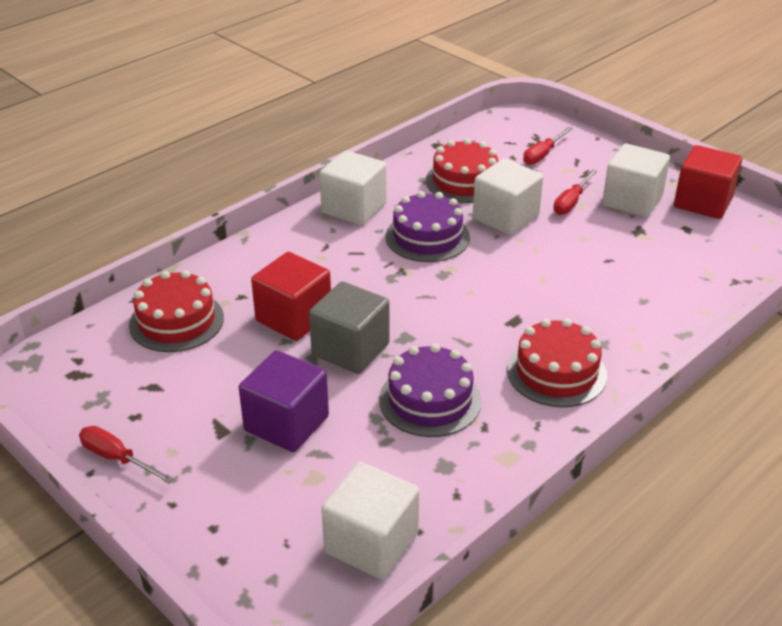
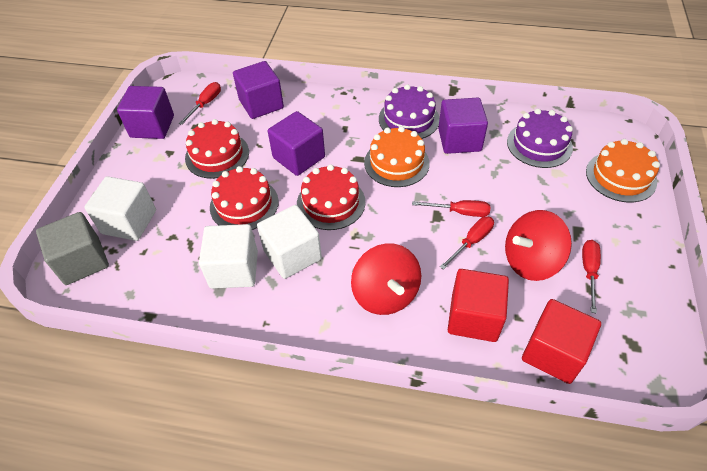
orange cake: none = 0 -> [364,126,430,187] [586,139,660,203] = 2
purple cube: [239,350,329,452] = 1 -> [117,86,174,139] [233,61,284,119] [268,111,325,176] [438,98,488,154] = 4
red screwdriver: [79,426,174,483] [523,127,573,165] [553,169,597,215] = 3 -> [179,82,221,125] [412,200,490,217] [440,216,494,270] [582,240,601,314] = 4
red spinning top: none = 0 -> [351,243,421,315] [505,210,572,281] = 2
white cube: [320,151,387,225] [321,462,420,580] [473,159,544,236] [602,144,670,217] = 4 -> [85,176,156,241] [199,224,258,289] [257,205,322,279] = 3

